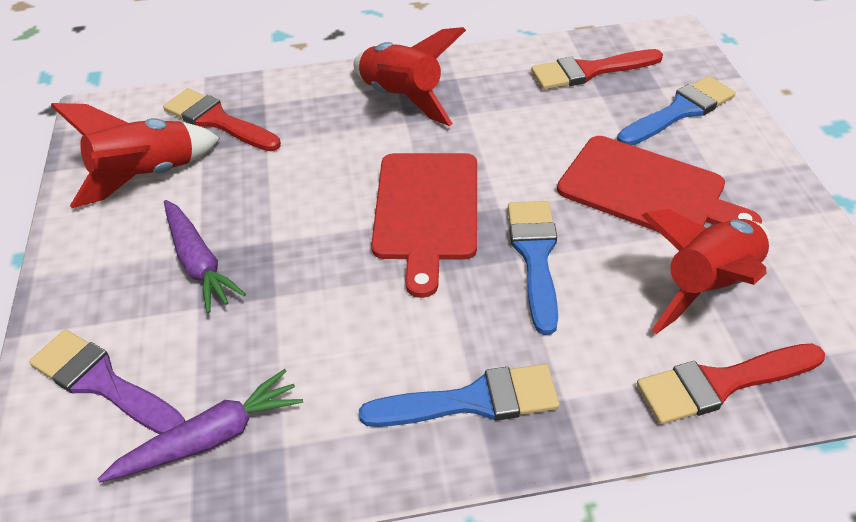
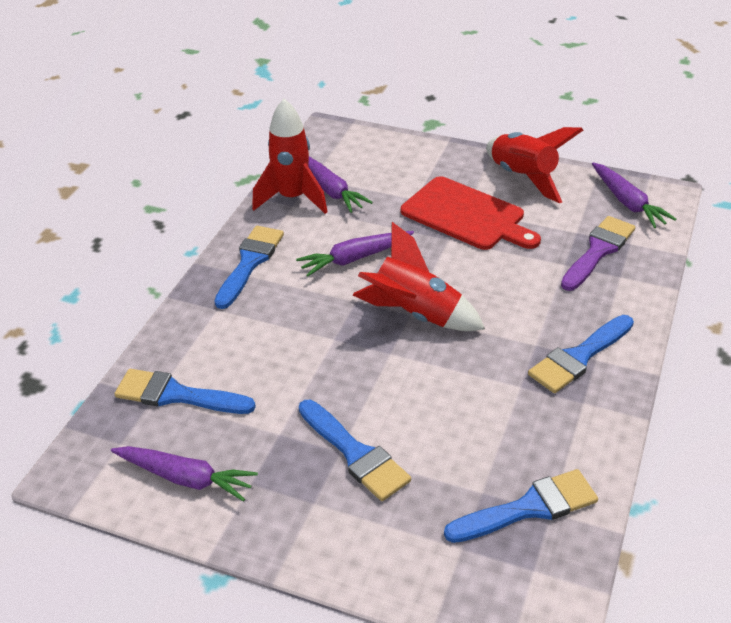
blue brush: [359,364,560,427] [508,201,558,335] [617,76,736,145] = 3 -> [115,369,256,414] [214,226,284,309] [299,400,411,501] [444,469,598,543] [528,315,634,393] = 5
purple carrot: [98,369,303,483] [164,200,246,313] = 2 -> [111,446,258,502] [296,231,414,277] [308,156,373,213] [592,163,676,228] = 4
red brush: [163,88,281,151] [531,49,663,90] [637,344,825,425] = 3 -> none = 0
red cutting board: [371,153,477,298] [557,136,762,232] = 2 -> [401,176,541,250] = 1

